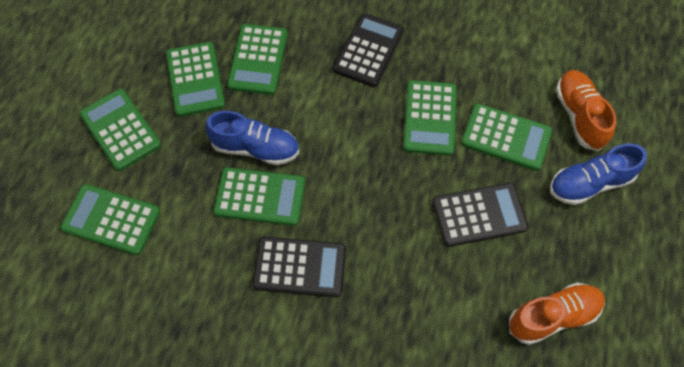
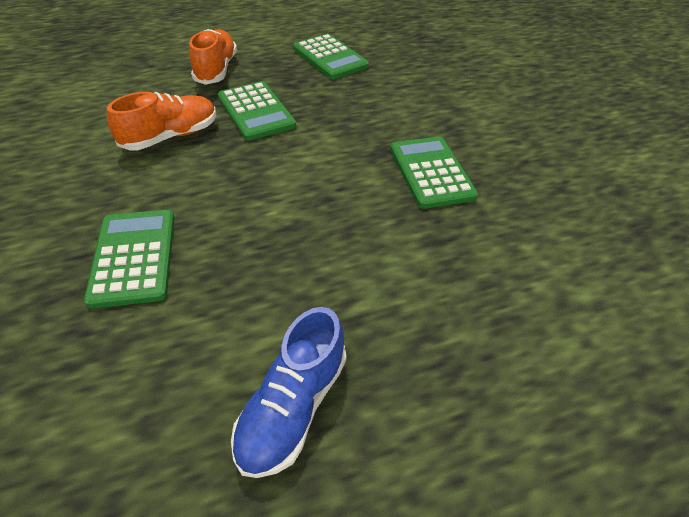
black calculator: [253,237,346,297] [333,13,404,87] [432,183,528,247] = 3 -> none = 0
blue shoe: [206,111,299,165] [550,143,647,205] = 2 -> [231,307,347,478] = 1
green calculator: [61,184,160,255] [80,89,161,171] [166,42,225,117] [214,167,305,226] [227,24,287,95] [403,80,457,156] [461,103,552,171] = 7 -> [84,210,175,308] [218,81,296,141] [293,34,369,79] [390,136,478,209] = 4

